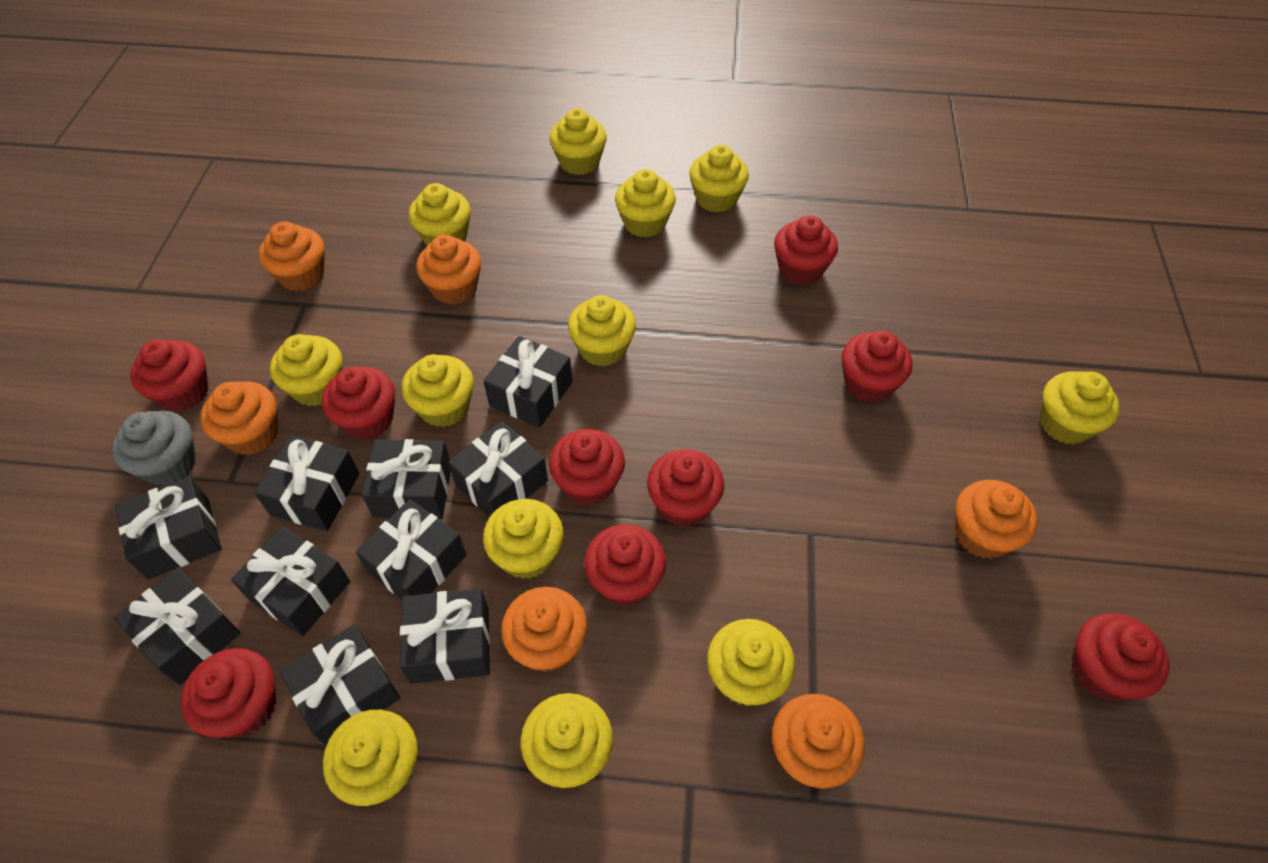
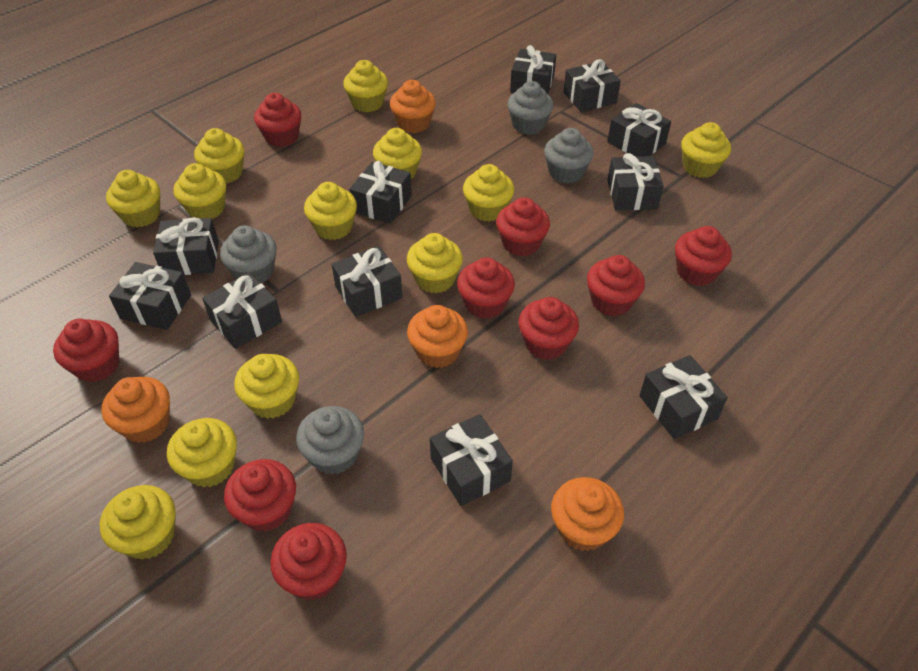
black gift: [114,568,241,685] [115,476,222,579] [231,526,350,636] [254,435,359,531] [279,624,400,746] [356,499,466,599] [362,439,451,519] [400,588,490,684] [448,421,548,518] [484,336,572,428] = 10 -> [109,262,191,330] [153,217,219,275] [202,272,282,349] [332,246,403,317] [349,161,412,224] [430,414,513,506] [510,45,556,94] [563,59,621,112] [607,103,671,157] [607,153,664,210] [639,355,728,439] = 11
grey cupcake: [112,411,196,486] = 1 -> [220,225,277,283] [296,406,364,475] [507,81,554,135] [544,128,594,184] = 4
orange cupcake: [200,381,278,455] [259,222,325,291] [416,235,481,305] [501,587,587,672] [772,694,865,789] [955,480,1038,559] = 6 -> [101,377,170,443] [390,80,436,133] [407,305,468,368] [551,477,624,551] = 4

